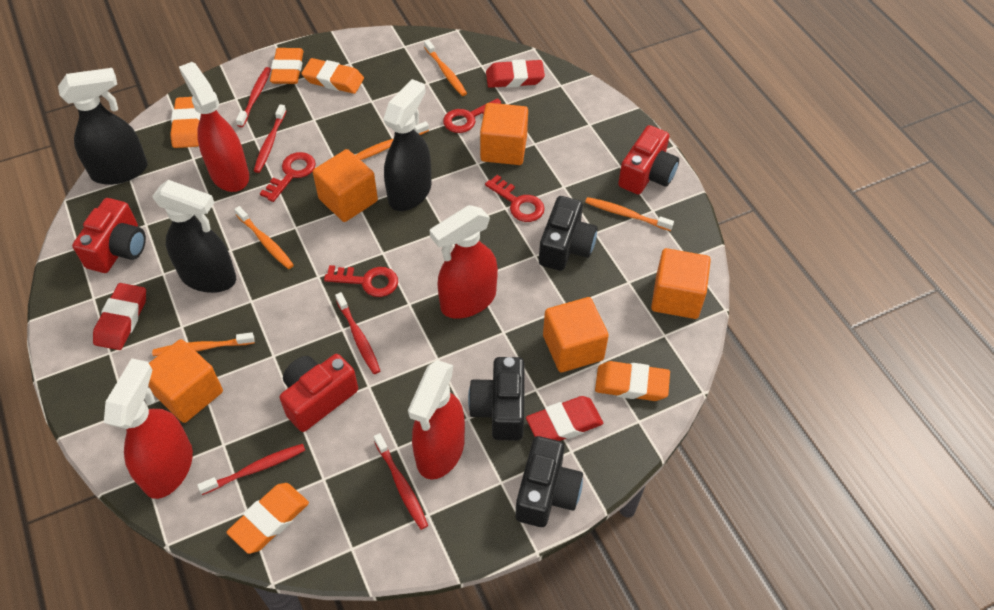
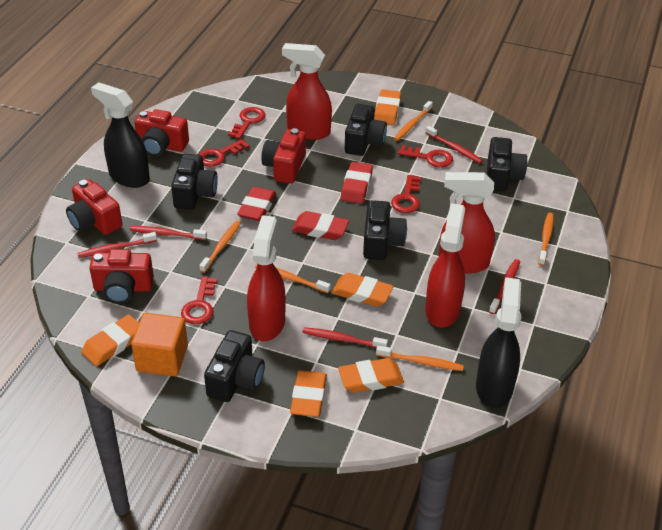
black camera: [468,357,525,441] [515,436,583,527] [539,196,598,271] = 3 -> [171,154,218,210] [204,330,265,402] [345,104,387,156] [363,200,407,260] [487,137,527,191] = 5
black spray bottle: [58,68,148,185] [152,180,236,293] [383,79,432,211] = 3 -> [91,83,150,188] [476,277,521,408] = 2
orange cube: [148,339,223,423] [313,149,378,222] [480,103,528,165] [543,297,609,372] [651,248,711,319] = 5 -> [131,313,188,376] = 1
red camera: [72,198,146,273] [280,354,358,432] [618,125,679,195] = 3 -> [66,179,122,235] [89,249,154,304] [135,109,189,156] [261,128,306,184] = 4
red key: [260,152,316,202] [324,265,398,297] [443,98,501,133] [485,175,545,222] = 4 -> [181,277,217,324] [199,139,249,167] [228,107,266,139] [391,175,421,213] [398,145,453,168] = 5

